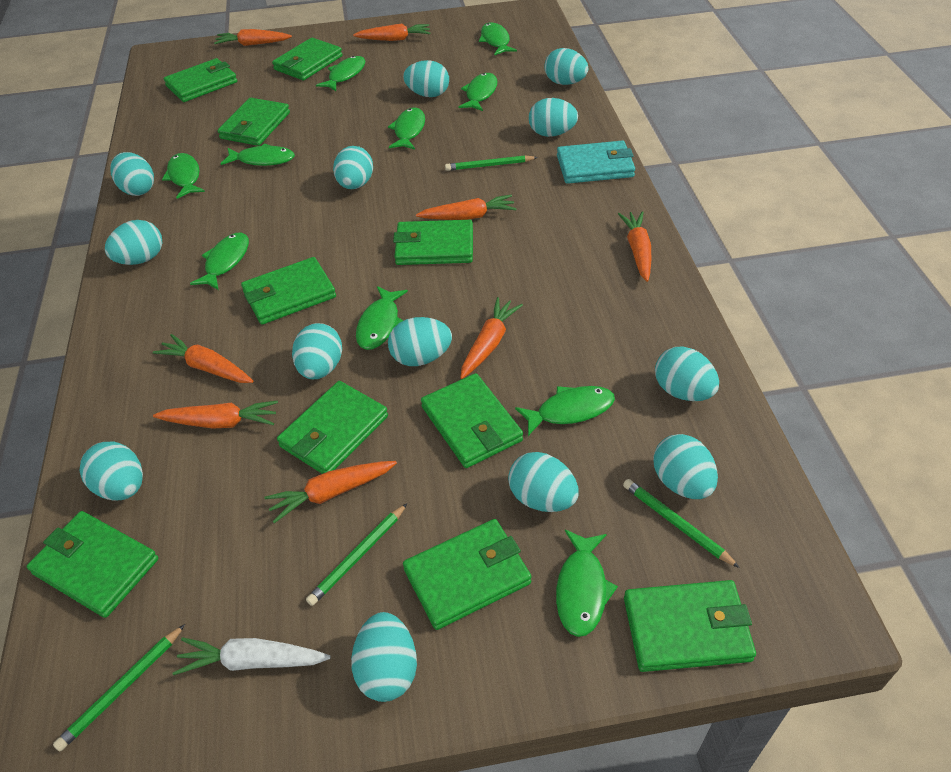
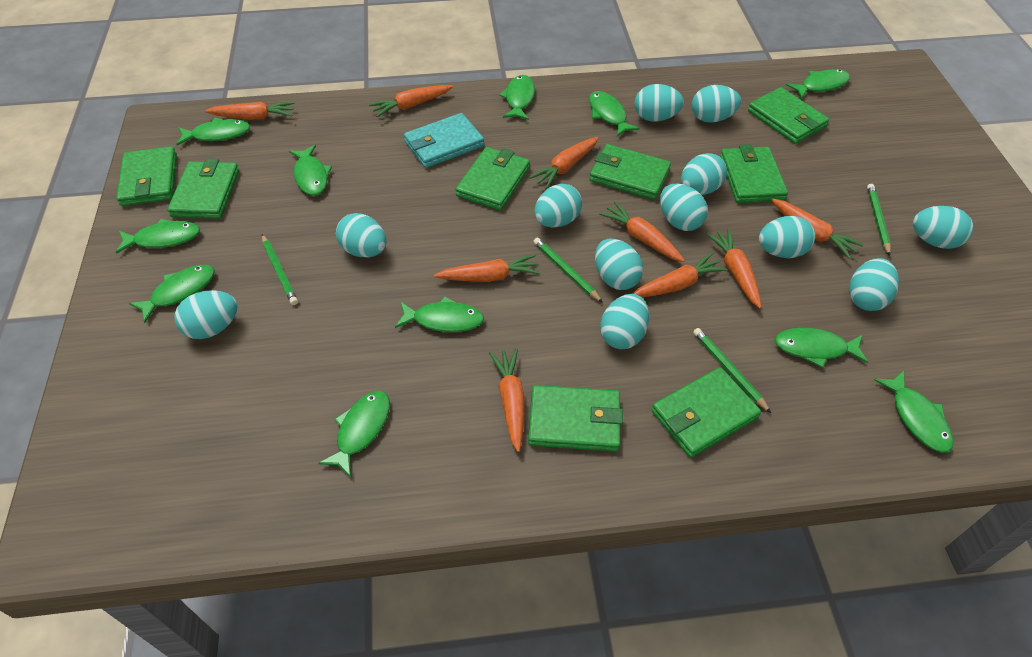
green fish: [162,153,205,199] [190,233,249,290] [221,143,295,166] [316,56,365,91] [356,286,408,350] [388,107,425,149] [458,73,497,111] [479,22,517,55] [515,386,615,436] [556,530,618,637] = 10 -> [116,219,200,254] [129,265,215,323] [176,118,250,146] [289,145,332,196] [318,391,390,477] [395,296,484,332] [499,75,535,120] [589,91,640,136] [774,328,868,368] [786,69,850,99] [874,370,954,453] = 11
green wallet: [27,511,158,618] [164,58,237,102] [218,98,290,146] [241,257,336,325] [272,38,343,80] [277,381,388,474] [393,220,473,265] [403,519,532,630] [421,373,523,468] [624,580,756,672] = 10 -> [116,146,177,206] [167,159,239,219] [455,147,530,210] [528,385,623,452] [589,144,671,200] [652,367,761,458] [720,144,788,203] [748,87,829,144] = 8
orange carrot: [153,334,253,383] [153,400,278,429] [214,29,292,46] [264,461,397,523] [353,23,430,41] [416,195,517,220] [460,297,523,379] [618,211,651,282] = 8 -> [205,102,295,120] [369,85,453,117] [434,254,540,282] [489,348,525,452] [529,137,599,189] [599,201,685,262] [633,252,727,298] [706,228,762,309] [771,198,864,259] = 9
turquoise egg: [79,442,143,500] [105,220,162,265] [110,152,154,196] [292,323,342,379] [333,146,373,189] [351,612,417,702] [388,317,452,366] [403,60,449,97] [508,452,579,512] [529,98,578,137] [544,48,588,85] [653,434,718,499] [655,347,719,401] = 13 -> [175,290,238,339] [336,213,386,257] [534,184,582,228] [595,239,643,290] [600,294,649,349] [634,84,684,122] [660,183,708,231] [681,153,727,195] [692,85,741,123] [759,216,815,258] [849,258,899,311] [913,206,974,249] = 12
white carrot: [173,637,331,675] = 1 -> none = 0

